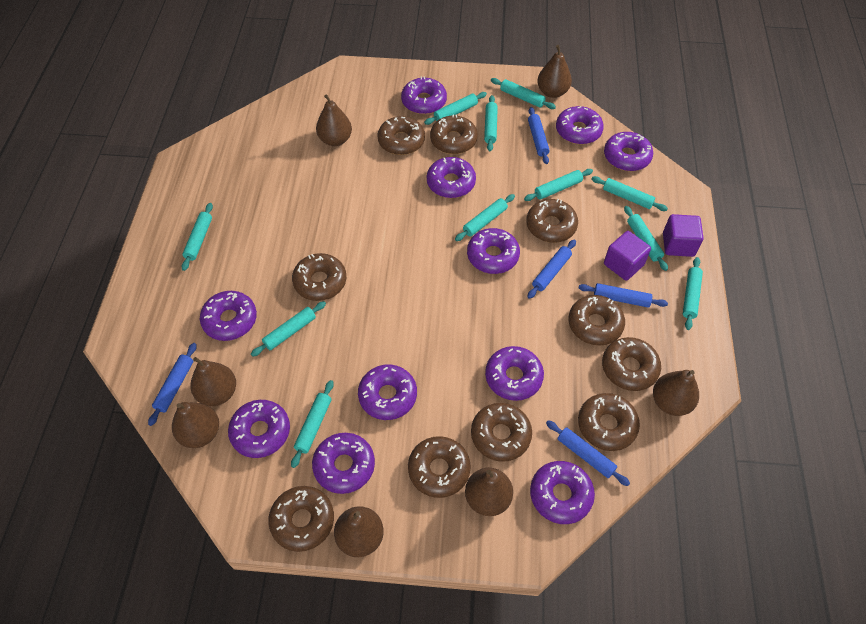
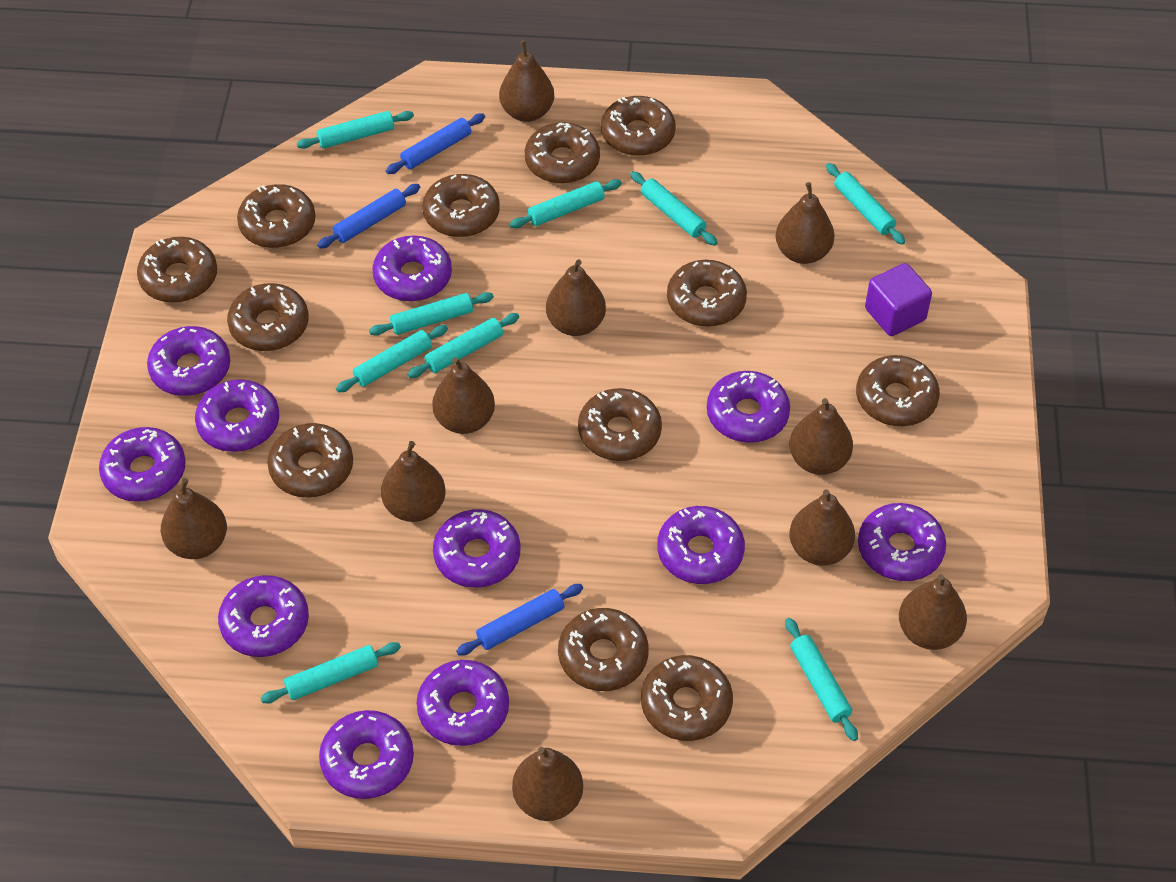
blue rolling pin: [148,343,197,426] [528,107,550,164] [528,240,576,299] [546,420,630,486] [579,283,668,308] = 5 -> [317,184,420,249] [386,113,485,174] [456,584,583,656] = 3
brown donut: [268,486,334,552] [292,253,346,301] [377,116,425,155] [408,436,471,498] [430,114,478,154] [471,403,532,462] [526,199,578,243] [568,295,625,345] [578,393,640,451] [602,337,661,391] = 10 -> [137,237,217,303] [227,283,309,351] [237,184,316,248] [268,423,353,497] [422,174,500,237] [525,122,600,184] [558,608,649,691] [578,388,662,461] [601,96,676,156] [641,655,733,741] [667,260,747,327] [856,355,940,427] = 12
brown pear: [172,402,219,448] [190,357,236,406] [316,94,352,146] [334,506,384,557] [465,468,513,516] [537,45,572,98] [653,370,699,416] = 7 -> [161,478,227,559] [381,441,446,522] [432,357,495,434] [499,40,554,122] [512,747,583,821] [546,260,606,336] [776,182,835,264] [789,398,853,475] [789,489,855,566] [899,574,967,650] = 10
purple cube: [604,231,651,280] [663,214,703,257] = 2 -> [865,263,932,336] = 1
turquoise rolling pin: [181,203,213,271] [251,301,326,357] [291,380,334,468] [424,92,487,125] [455,194,515,241] [484,95,498,151] [491,78,556,109] [524,169,593,201] [591,176,668,211] [624,206,668,271] [683,257,703,330] = 11 -> [261,642,401,703] [297,111,414,149] [336,325,448,392] [369,292,494,336] [407,313,519,378] [510,179,622,228] [630,171,717,246] [785,618,858,741] [826,163,905,245] = 9

